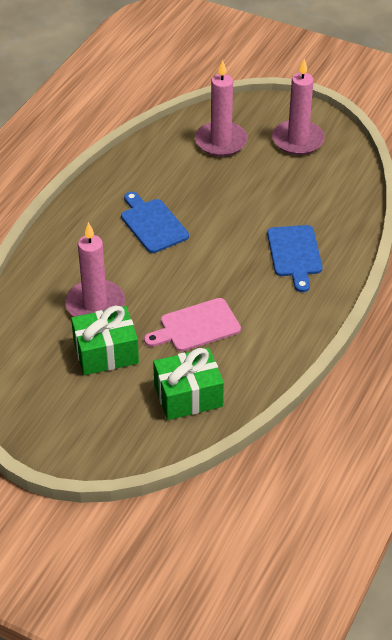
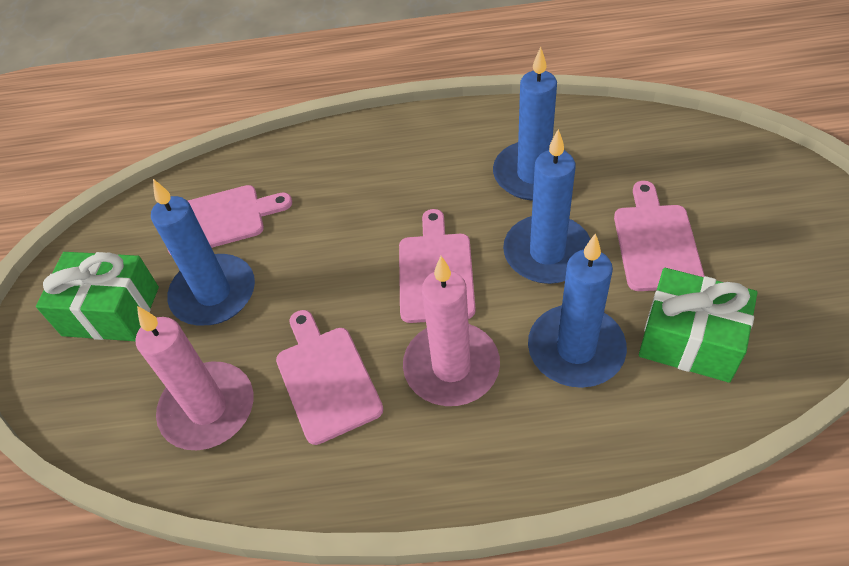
blue candle: none = 0 -> [151,179,255,326] [493,47,566,200] [503,129,591,284] [528,233,627,388] = 4
blue cutting board: [121,191,189,253] [267,225,322,292] = 2 -> none = 0
pink candle: [65,222,125,317] [195,60,247,156] [272,59,325,155] = 3 -> [136,306,253,450] [403,256,500,406] = 2
pink cutting board: [144,298,241,352] = 1 -> [167,185,292,255] [276,310,384,445] [399,209,476,323] [614,181,705,291] = 4

